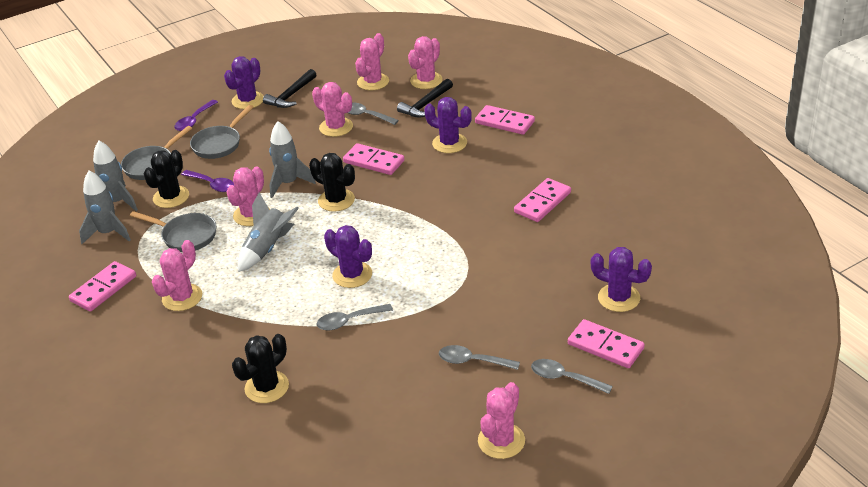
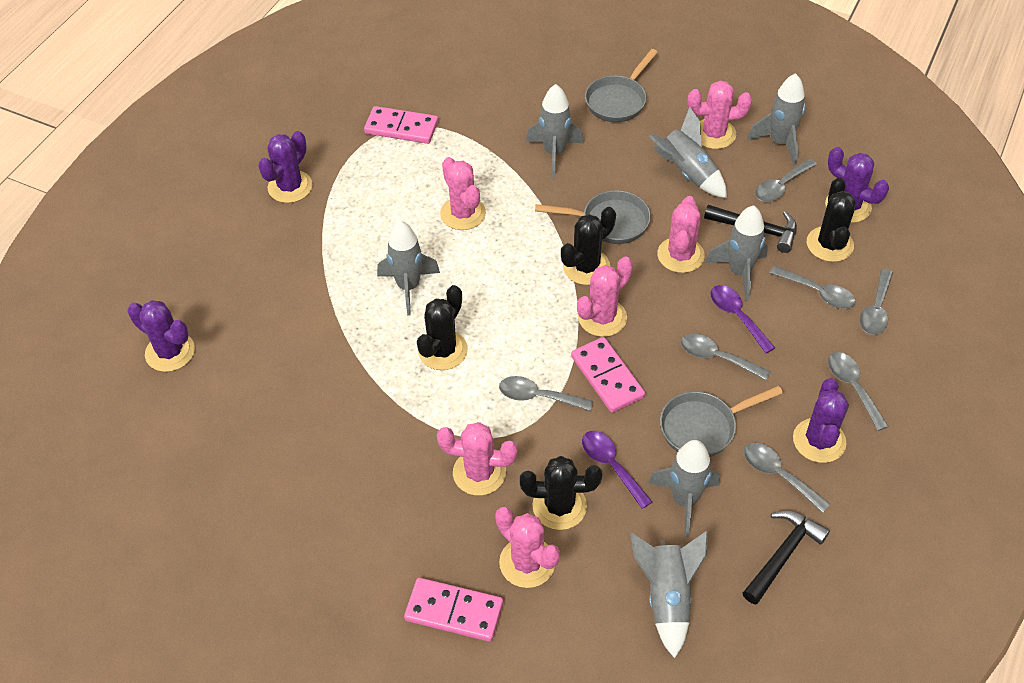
black cactus: [144,150,189,208] [232,334,289,403] [309,153,355,212] = 3 -> [417,285,468,370] [520,456,602,530] [561,207,616,285] [807,178,856,262] = 4
grey rocket: [79,171,131,244] [93,141,138,211] [238,192,299,272] [269,121,316,198] = 4 -> [377,221,440,316] [526,84,584,177] [630,531,708,658] [648,440,720,537] [649,107,727,198] [705,205,768,301] [747,73,805,165] = 7
grey spoon: [316,304,393,331] [348,102,399,125] [439,345,520,370] [531,359,613,394] = 4 -> [499,376,593,411] [681,333,770,380] [744,443,830,513] [755,158,817,202] [770,265,856,309] [828,352,889,431] [859,269,893,335] = 7
pink domino: [69,261,136,312] [343,143,404,175] [475,105,535,135] [514,178,571,222] [568,319,645,368] = 5 -> [364,106,438,144] [404,578,503,642] [571,337,645,413] = 3

